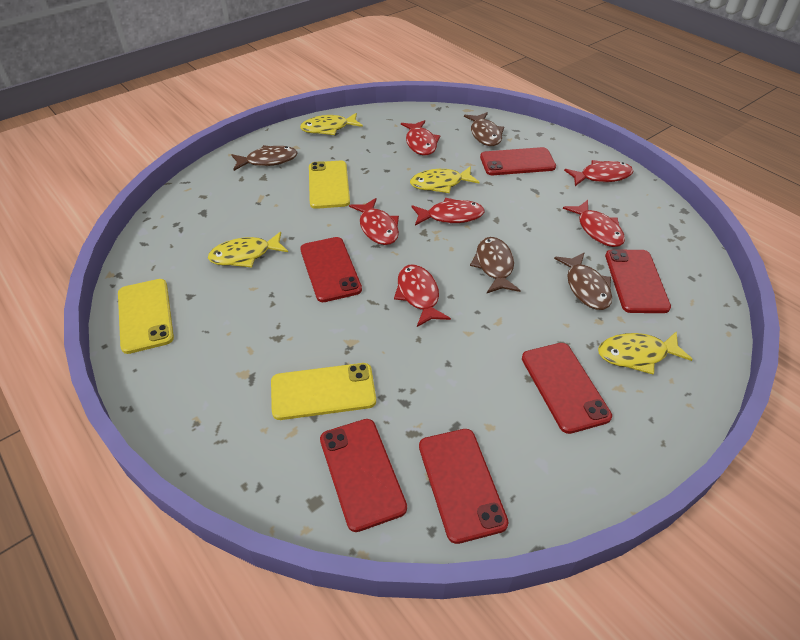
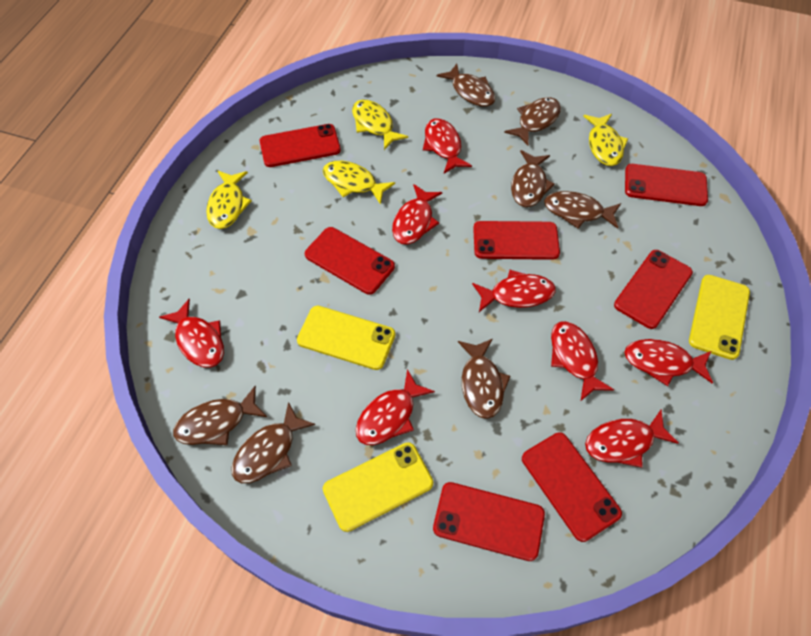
brown fish: [231,145,298,171] [464,112,504,146] [470,237,521,293] [554,252,612,310] = 4 -> [173,386,267,445] [231,402,315,483] [437,64,496,107] [458,339,510,419] [504,97,561,146] [511,150,555,207] [544,191,621,229] = 7
red fish: [349,198,399,245] [394,265,451,327] [401,120,440,155] [412,198,485,226] [563,200,625,247] [564,160,633,186] = 6 -> [159,299,224,368] [356,369,435,445] [392,184,442,245] [423,118,472,174] [472,270,556,312] [551,321,614,401] [585,410,679,468] [625,339,713,386] = 8
red phone: [300,237,362,302] [320,419,407,532] [419,429,509,544] [480,147,556,175] [522,343,612,434] [605,249,671,313] = 6 -> [260,124,341,167] [305,227,395,295] [433,482,545,561] [473,221,560,260] [522,432,622,542] [614,250,693,329] [625,164,708,206] = 7

